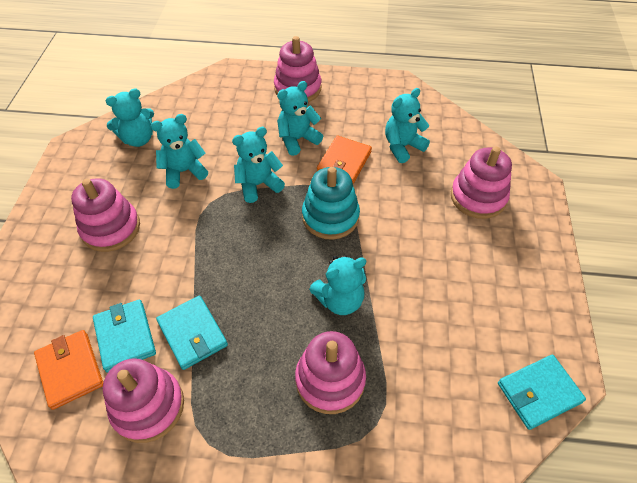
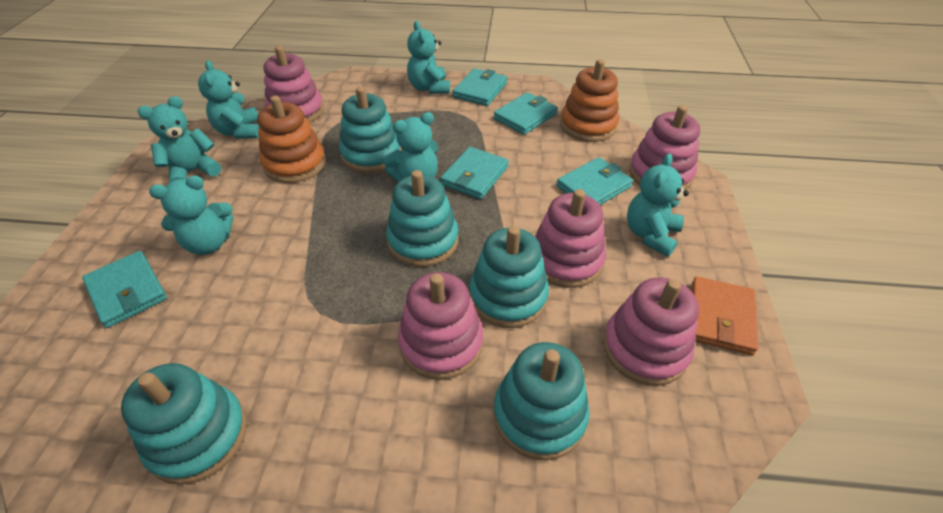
orange stacking toy: none = 0 -> [258,95,326,183] [560,59,619,142] = 2
orange wallet: [34,330,103,410] [317,136,372,184] = 2 -> [691,276,758,355] = 1
turquoise stacking toy: [302,167,360,240] = 1 -> [121,363,247,485] [339,87,401,173] [386,170,459,267] [469,226,549,328] [493,342,590,460] = 5
turquoise wallet: [93,299,156,373] [156,296,228,370] [498,355,586,430] = 3 -> [82,251,167,328] [440,147,509,199] [453,68,507,106] [494,92,558,135] [556,157,633,205] = 5

